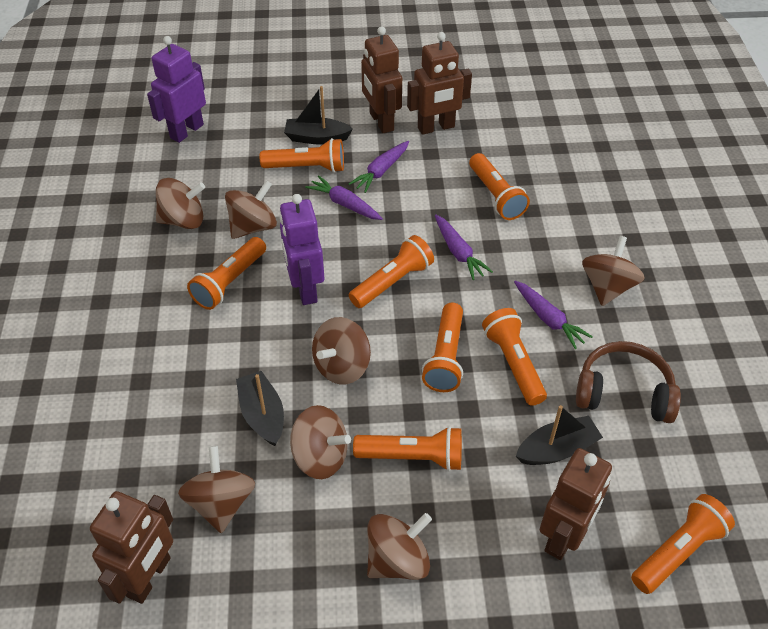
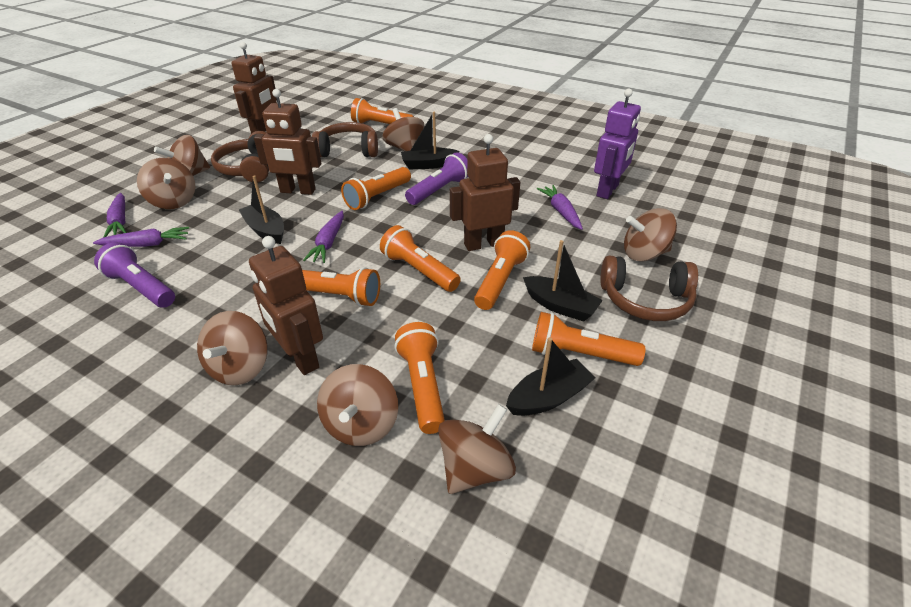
black boat: [236,371,284,446] [284,86,353,145] [516,405,603,465] = 3 -> [239,175,284,244] [401,112,460,169] [506,337,595,416] [523,240,603,322] = 4
brown headphones: [576,341,681,423] = 1 -> [211,131,269,183] [312,122,378,158] [600,256,698,321] = 3
orange flashlight: [187,237,266,310] [260,138,344,173] [349,235,434,308] [353,426,462,471] [422,303,463,392] [469,153,530,220] [482,308,547,406] [631,494,735,594] = 8 -> [302,267,380,307] [341,167,411,210] [351,98,414,124] [380,225,461,292] [394,322,445,434] [474,230,530,310] [532,312,646,366] = 7
purple flashlight: none = 0 -> [94,242,175,308] [405,152,468,205] = 2
purple robot: [147,36,206,143] [279,194,324,305] = 2 -> [594,88,641,199] = 1

